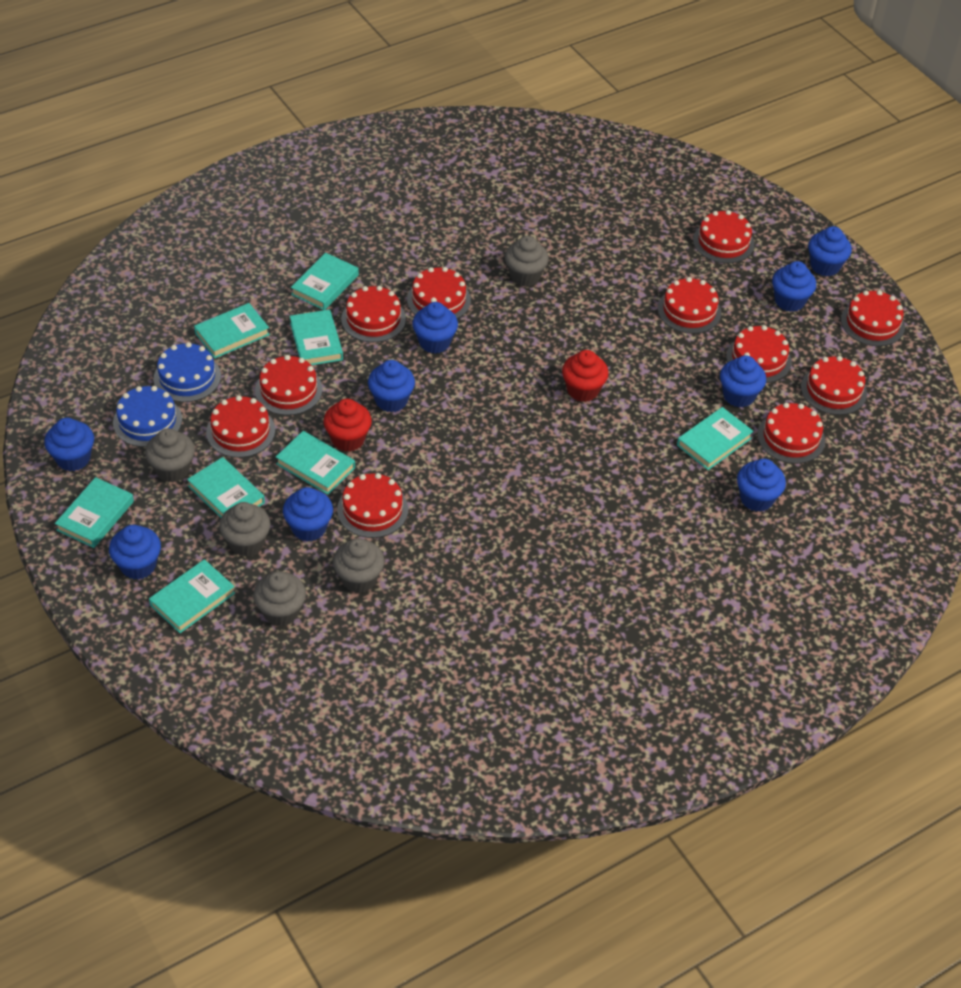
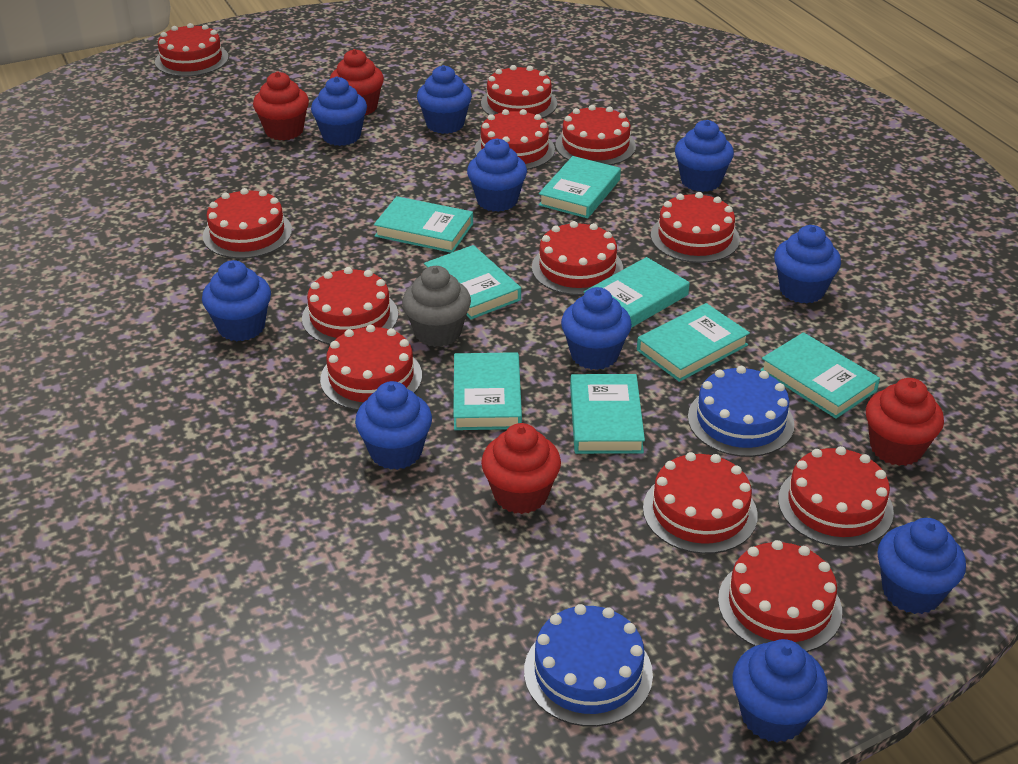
blue cupcake: [44,418,94,471] [109,525,161,580] [283,487,333,541] [368,360,415,412] [412,302,458,354] [720,355,766,407] [737,459,786,512] [772,261,816,312] [808,226,852,276] = 9 -> [202,260,271,341] [311,77,367,146] [355,381,432,470] [417,65,472,134] [467,139,527,212] [561,287,632,370] [675,120,734,192] [732,639,828,743] [774,225,841,304] [877,518,966,614] = 10
grey cupcake: [145,428,195,482] [219,502,271,556] [253,571,306,626] [333,538,384,593] [505,236,549,286] = 5 -> [402,266,471,347] = 1
red cake: [206,395,275,458] [255,355,322,415] [337,473,408,538] [341,286,406,342] [407,267,471,319] [658,277,721,334] [693,210,754,263] [726,325,792,383] [757,403,825,464] [801,356,867,415] [841,290,905,346] = 11 -> [155,23,229,77] [203,188,292,259] [302,267,398,345] [320,325,422,410] [474,109,555,170] [481,65,557,119] [532,221,623,295] [555,105,636,165] [643,452,758,554] [651,192,740,263] [718,540,842,652] [778,446,894,547] = 12
red cupcake: [323,399,372,452] [562,350,609,402] = 2 -> [253,72,309,140] [330,49,384,115] [481,423,561,514] [866,378,944,466] = 4

